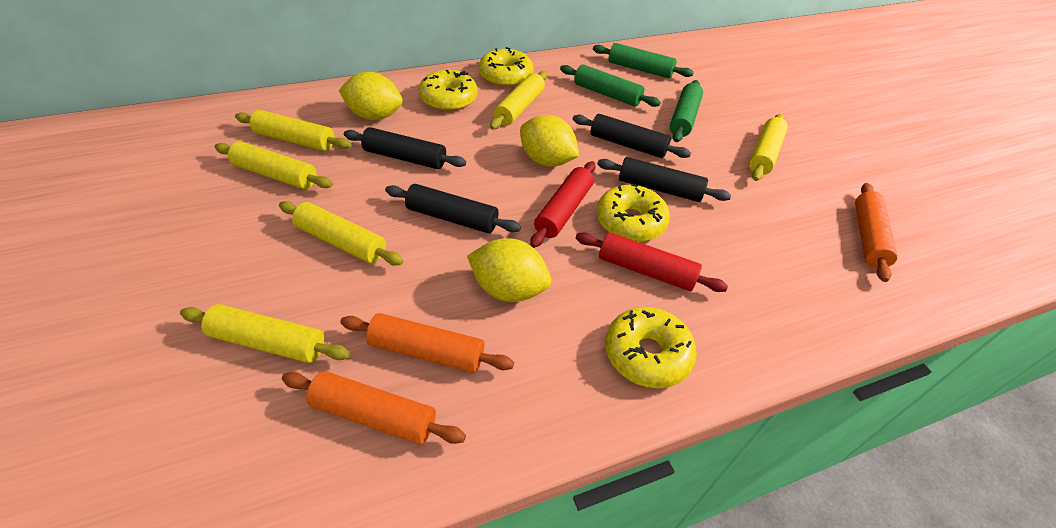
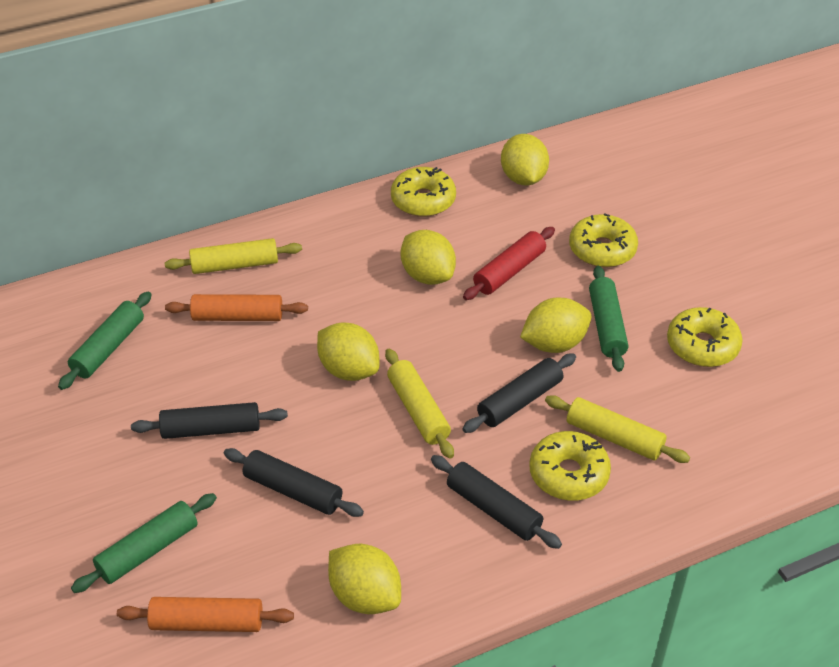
orange rolling pin: [282,371,466,444] [340,313,514,373] [855,183,898,282] = 3 -> [117,597,294,632] [165,294,308,321] = 2
red rolling pin: [530,161,595,248] [576,232,728,292] = 2 -> [463,227,555,300] = 1
yellow lemon: [339,72,403,120] [467,238,552,302] [520,115,579,167] = 3 -> [317,322,380,381] [328,544,401,614] [401,230,456,285] [501,134,549,185] [520,297,592,353] = 5
yellow rolling pin: [180,304,350,363] [214,141,333,189] [235,110,352,151] [279,201,403,266] [490,71,547,130] [749,114,788,181] = 6 -> [164,238,302,274] [385,349,454,459] [545,395,690,463] = 3

